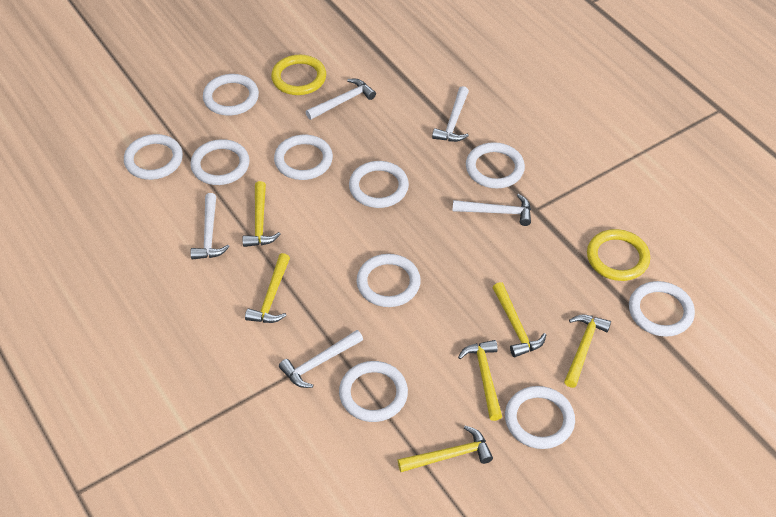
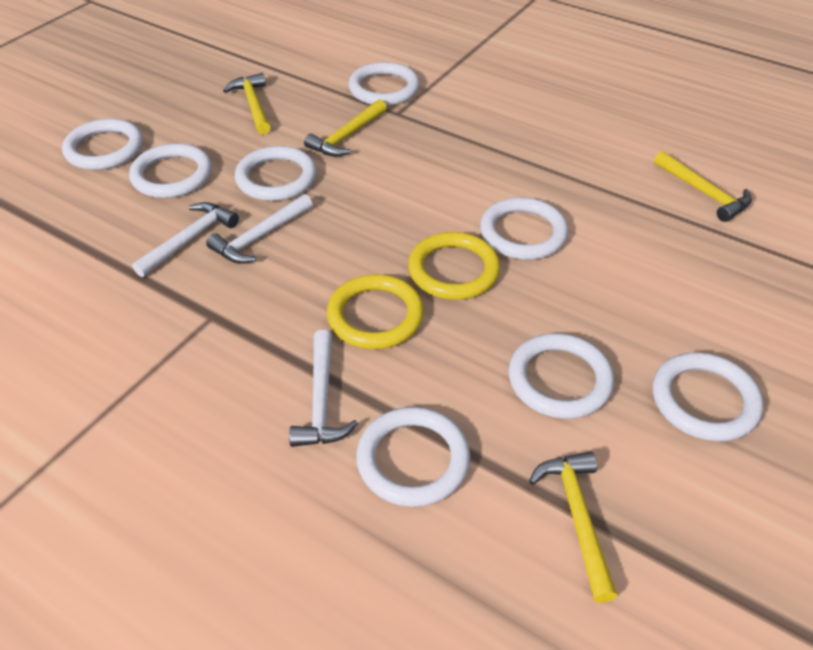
white hammer: [190,193,230,260] [279,330,363,388] [306,79,376,120] [432,86,469,142] [452,194,531,226] = 5 -> [132,202,239,277] [206,194,313,264] [289,330,358,447] = 3
white ring: [124,134,183,180] [190,139,250,185] [203,74,259,115] [274,135,333,180] [339,361,408,422] [349,161,409,208] [357,254,421,307] [466,142,525,188] [505,386,575,449] [629,281,695,337] = 10 -> [62,119,143,170] [129,143,212,198] [235,146,317,201] [348,62,420,106] [356,407,470,507] [480,197,568,260] [508,333,614,419] [652,352,763,442] = 8
yellow hammer: [242,181,281,247] [245,253,290,323] [398,426,493,472] [458,340,502,421] [492,282,546,357] [564,315,611,388] = 6 -> [223,73,271,134] [304,99,387,157] [529,452,618,603] [654,151,752,222] = 4

